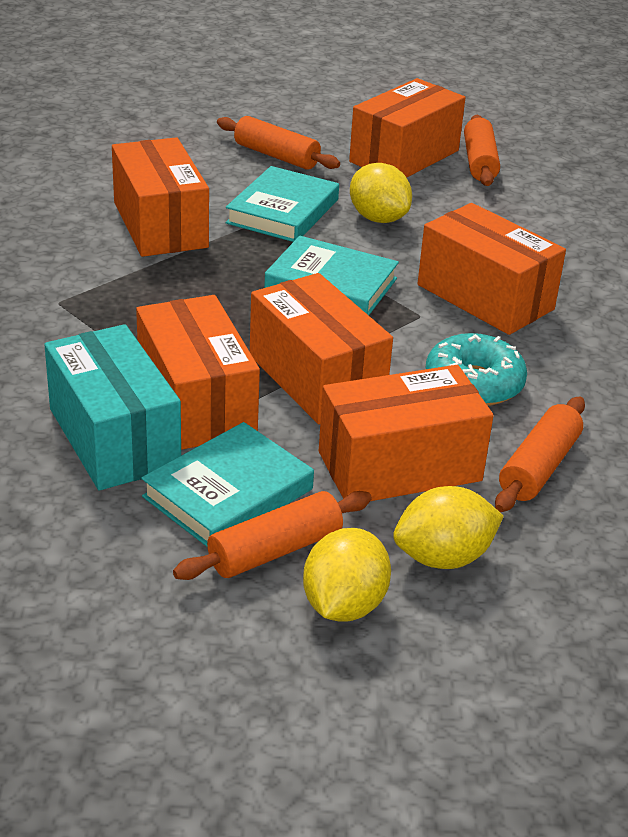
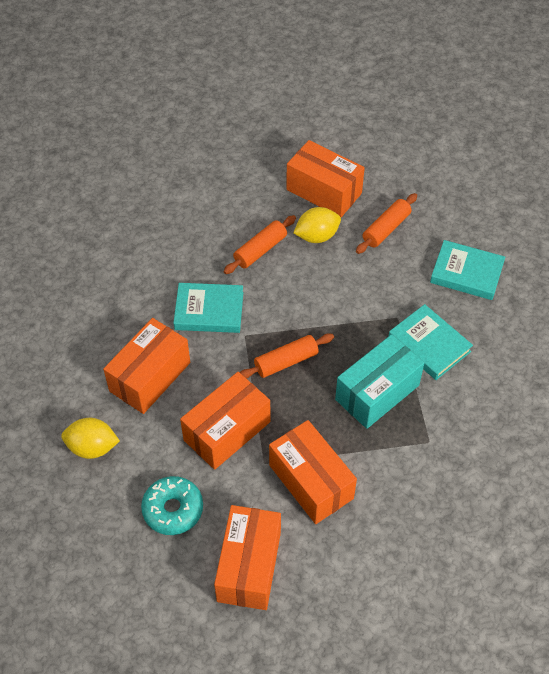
orange box: [112,137,209,257] [136,295,260,450] [250,273,393,424] [319,365,494,501] [349,78,465,178] [418,203,566,335] = 6 -> [103,318,190,414] [180,372,270,470] [214,505,281,610] [269,420,357,524] [286,140,365,217] = 5
orange rolling pin: [173,491,372,580] [217,116,340,170] [464,115,500,186] [495,397,585,512] = 4 -> [224,215,296,274] [240,333,334,379] [356,193,417,254] = 3
yellow lemon: [303,528,391,622] [350,163,412,223] [393,486,504,569] = 3 -> [61,418,120,459] [293,207,341,243] = 2

